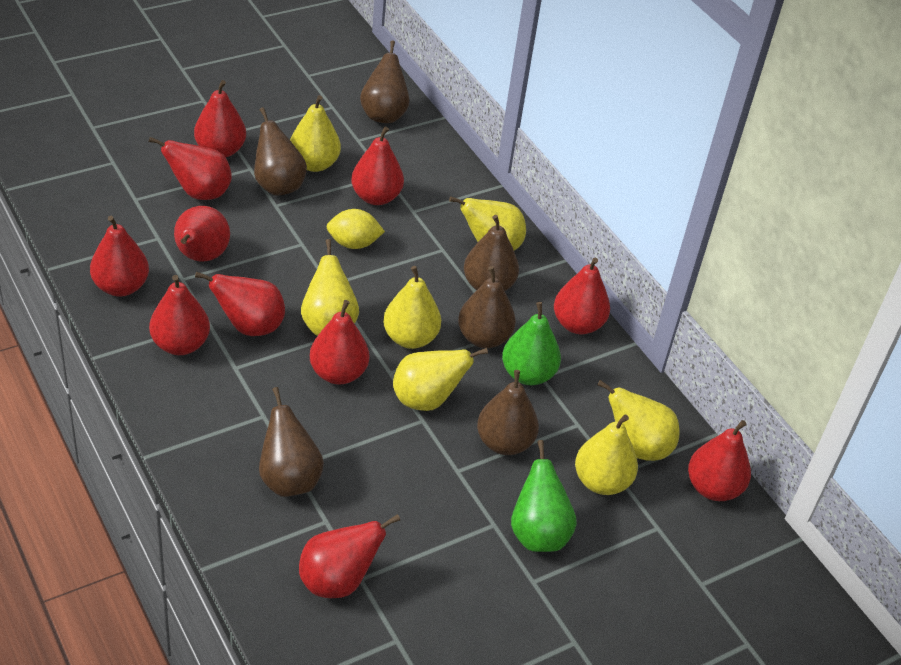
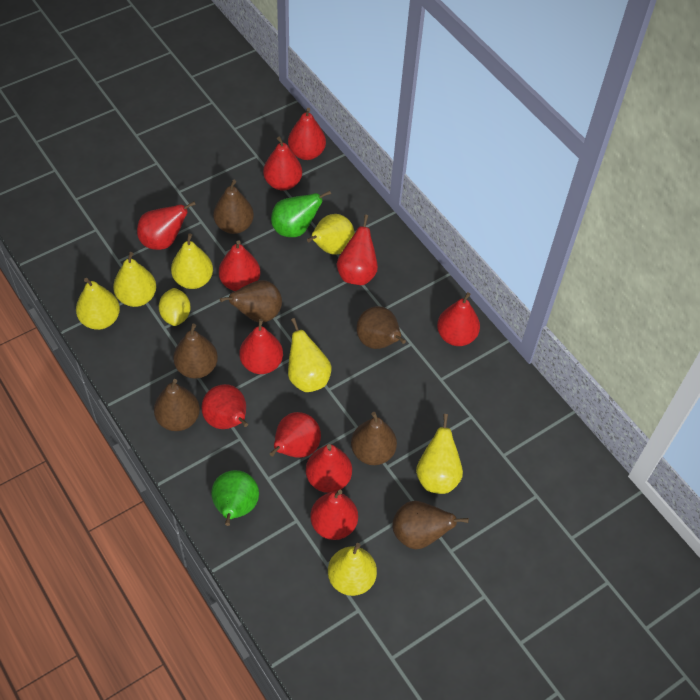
brown pear: [254,107,307,195] [259,387,324,497] [360,40,410,123] [458,266,516,348] [464,215,519,291] [477,370,539,455] = 6 -> [154,379,200,431] [173,324,218,379] [213,180,254,234] [220,280,282,323] [351,412,397,465] [356,306,406,349] [392,501,469,549] = 7

